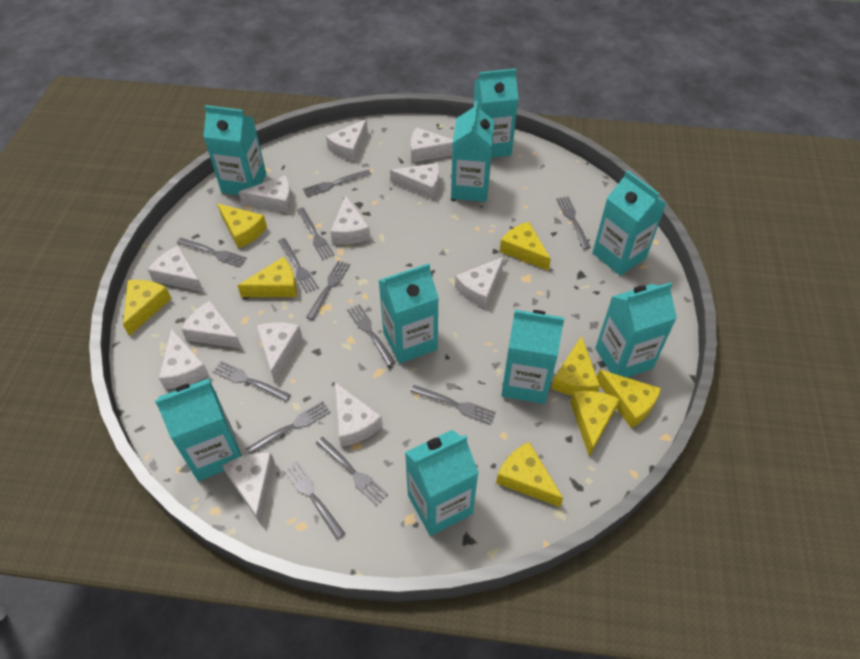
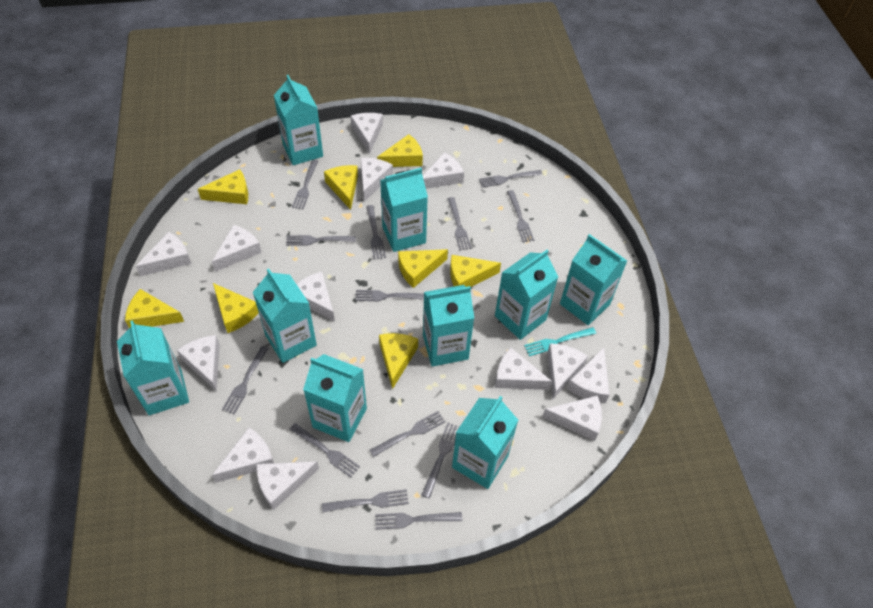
grey fork: [177,238,247,267] [213,361,291,402] [246,401,331,454] [278,238,319,293] [283,461,345,540] [297,208,334,260] [303,170,371,197] [306,260,350,320] [316,437,388,506] [347,304,395,366] [410,385,496,425] [557,197,591,250] = 12 -> [222,346,269,414] [286,235,356,246] [290,423,360,478] [292,160,318,209] [322,489,409,512] [355,290,424,301] [366,205,386,260] [370,411,445,457] [375,512,462,530] [421,423,460,499] [448,197,471,250] [479,170,543,187] [507,190,534,243] = 13
turquoise fork: none = 0 -> [524,327,596,356] = 1
white cheese: [148,246,203,292] [159,328,209,389] [181,301,242,349] [222,452,275,524] [238,175,292,213] [257,322,302,382] [326,119,368,161] [330,196,370,244] [335,382,383,447] [390,163,439,200] [411,127,453,162] [455,257,504,308] = 12 -> [136,232,191,276] [177,335,220,392] [212,225,262,272] [212,427,274,483] [257,461,319,510] [297,271,335,322] [351,113,383,154] [361,158,393,202] [423,152,464,189] [495,347,552,390] [542,396,602,441] [547,344,588,399] [567,347,610,403] = 13

